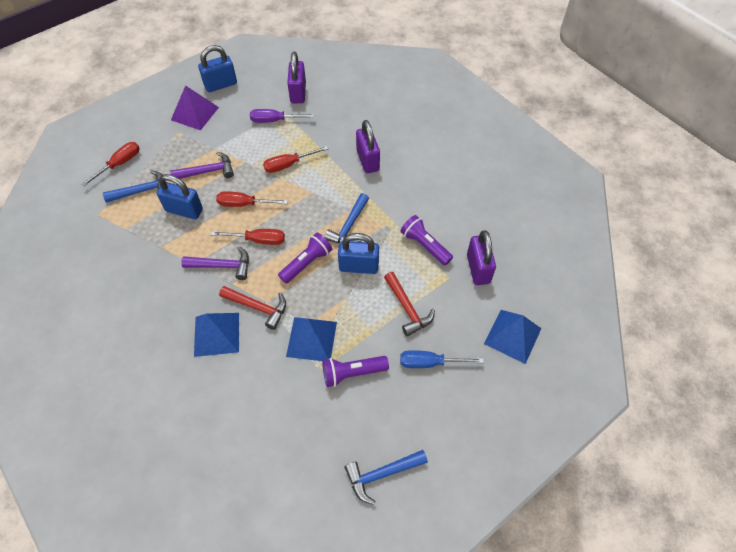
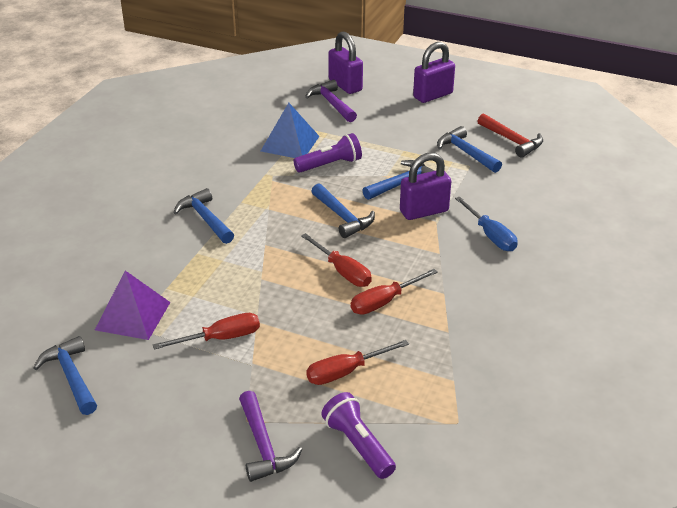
blue hammer: [103,170,163,203] [324,193,369,243] [344,450,428,505] = 3 -> [33,336,97,415] [173,188,234,244] [311,183,375,238] [362,160,434,200] [437,126,502,173] = 5
blue padlock: [157,174,203,219] [198,45,237,92] [338,233,379,274] = 3 -> none = 0
blue pyramid: [194,313,239,357] [286,317,337,361] [484,310,542,364] = 3 -> [261,103,320,158] = 1
purple flashlight: [278,232,332,284] [322,356,389,387] [400,215,453,265] = 3 -> [293,133,362,172] [321,392,396,479] = 2
purple screwdriver: [250,109,315,123] = 1 -> none = 0
red hammer: [219,286,286,330] [384,272,435,337] = 2 -> [478,113,543,158] = 1

